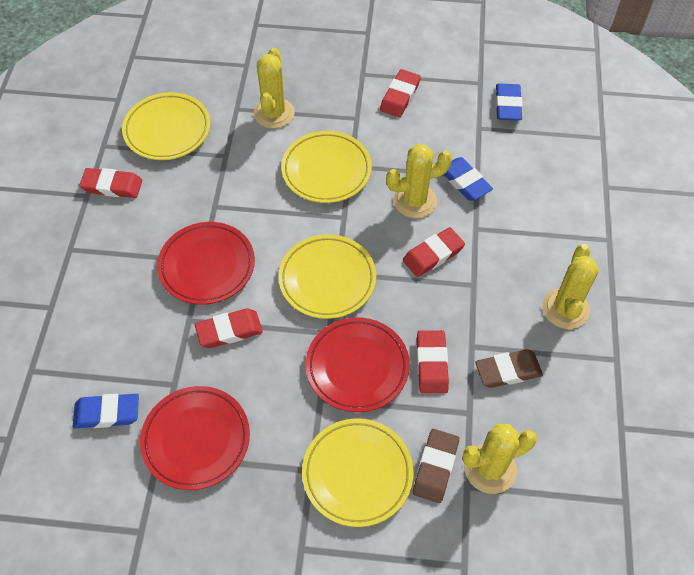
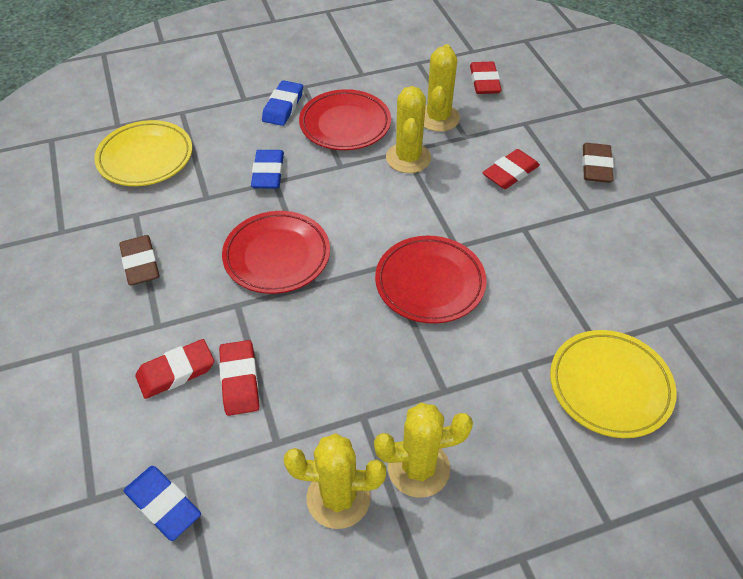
red eraser: [79,168,142,198] [195,308,263,348] [380,69,421,117] [403,227,465,277] [417,330,449,394] = 5 -> [135,339,214,399] [219,340,259,416] [470,62,502,94] [482,149,540,189] = 4
yellow plate: [122,92,210,160] [278,234,376,319] [281,131,372,203] [302,418,413,527] = 4 -> [94,120,192,186] [550,330,677,438] = 2

